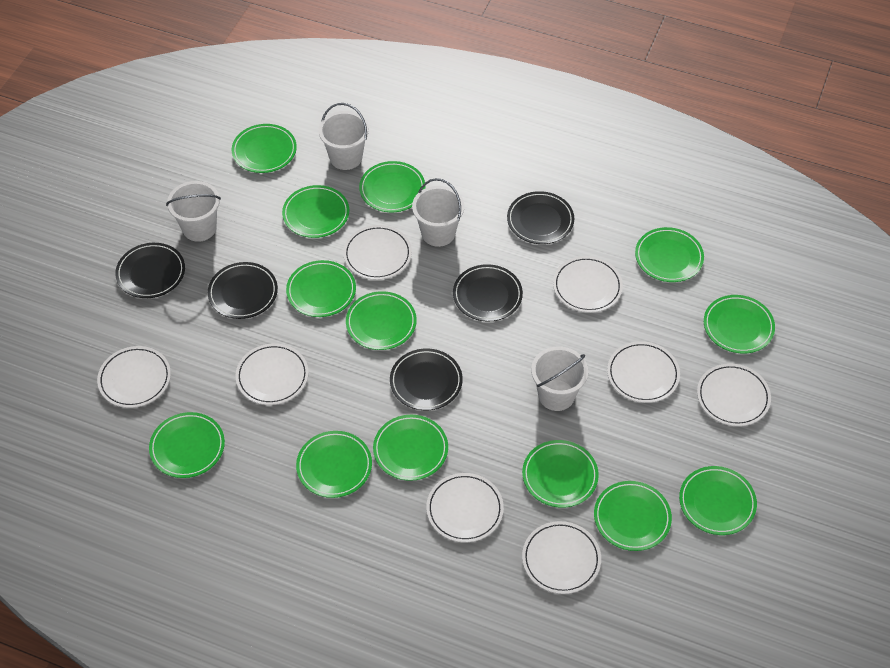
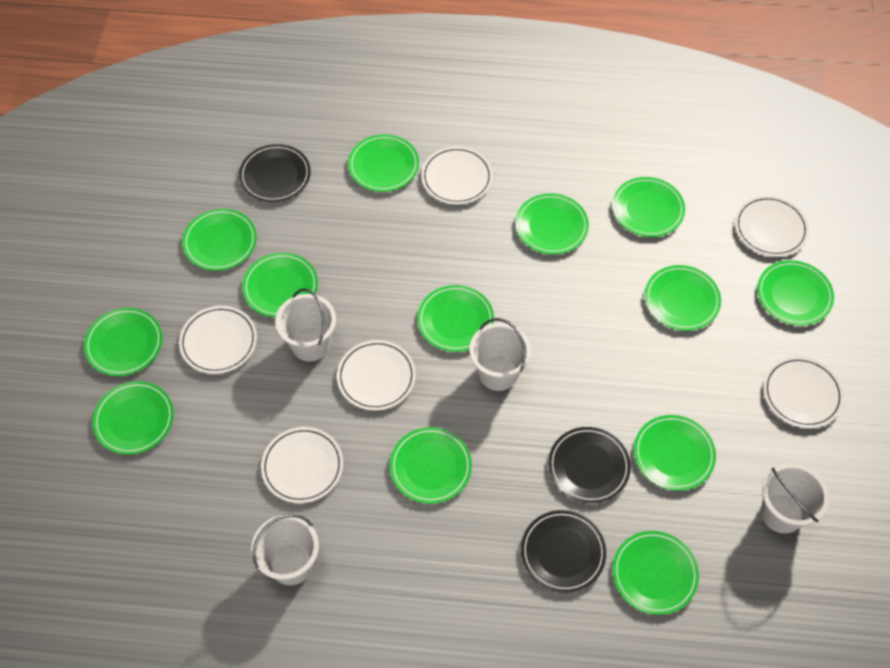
black plate: [115,243,185,298] [208,262,278,319] [390,349,463,410] [453,264,523,322] [507,191,574,244] = 5 -> [239,144,311,202] [521,510,606,593] [548,427,631,503] = 3
white plate: [97,346,171,408] [236,343,309,405] [343,225,412,280] [426,473,504,542] [522,521,601,594] [553,256,623,313] [607,341,680,403] [697,363,771,426] = 8 -> [179,306,257,374] [261,427,343,503] [337,340,416,411] [421,146,493,205] [735,196,809,257] [763,356,844,428] = 6

